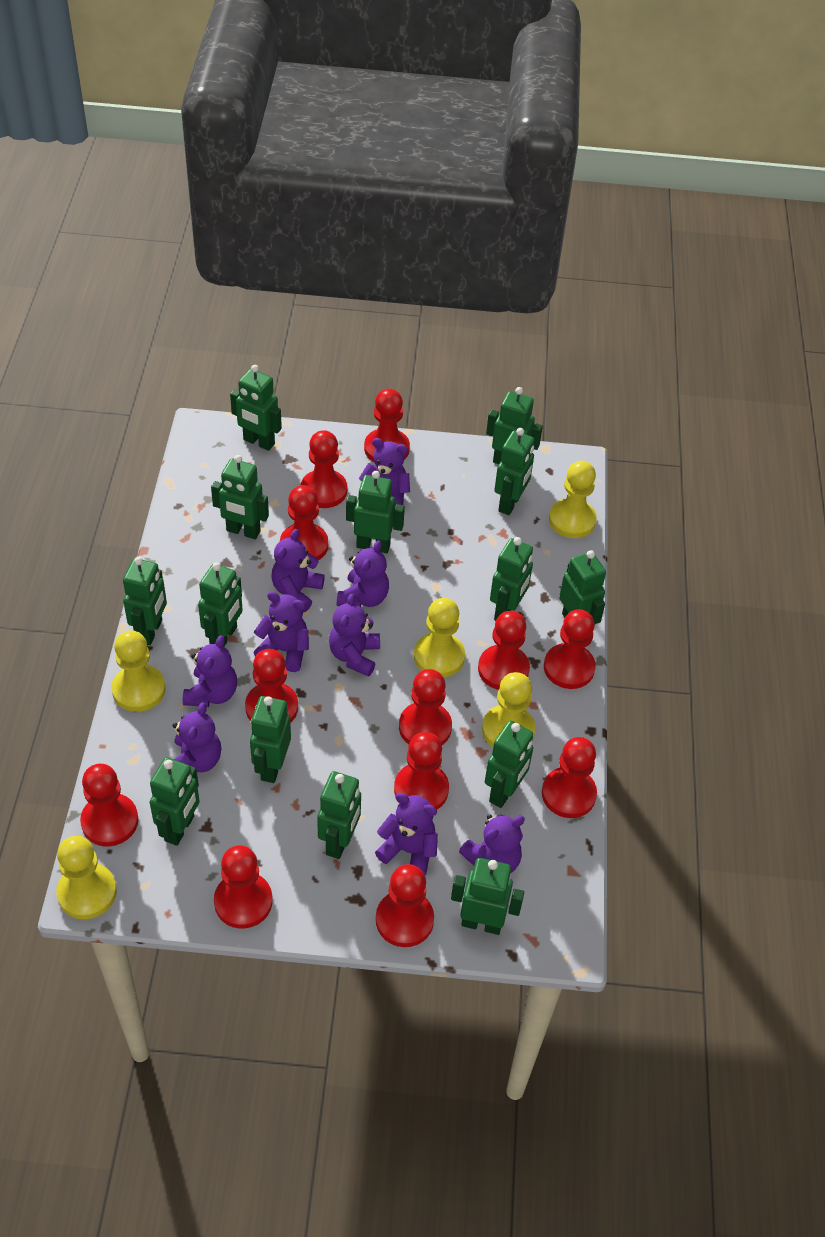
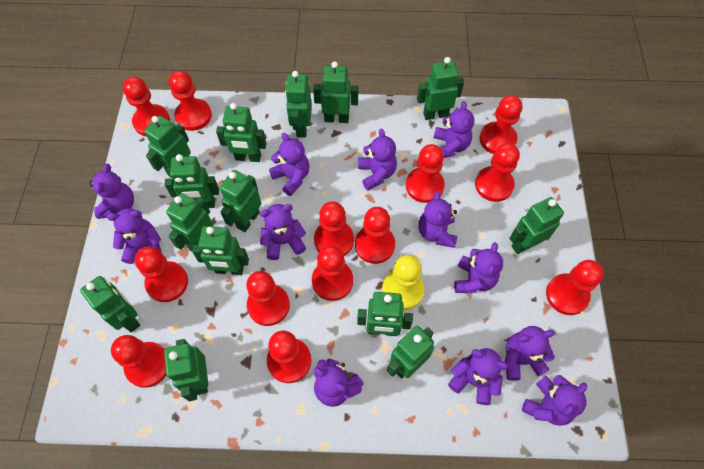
purple teddy bear: [173,702,221,772] [183,635,237,707] [253,591,309,672] [271,529,325,612] [329,594,380,677] [337,540,389,607] [359,438,410,505] [375,793,438,875] [459,814,525,873] = 9 -> [89,164,134,219] [107,209,162,264] [260,204,306,260] [269,133,309,196] [314,359,364,407] [358,129,397,190] [418,191,457,248] [434,101,474,158] [448,348,508,405] [454,242,503,293] [505,326,555,381] [522,375,587,426] = 12
red pawn: [80,764,138,847] [214,845,273,928] [245,649,298,723] [280,485,328,560] [301,430,347,508] [364,389,410,462] [376,864,434,947] [394,732,449,810] [399,669,452,745] [478,611,530,690] [542,737,597,818] [544,609,596,689] = 12 -> [111,335,166,388] [123,77,170,137] [135,246,188,302] [169,71,212,131] [246,271,290,326] [267,331,311,383] [312,245,353,301] [314,201,354,256] [355,207,395,264] [406,144,445,203] [475,143,520,202] [479,95,522,154] [546,260,604,315] = 13
yellow pawn: [56,836,117,919] [111,630,166,712] [414,598,465,678] [482,672,536,747] [549,461,597,538] = 5 -> [382,255,424,310] = 1

